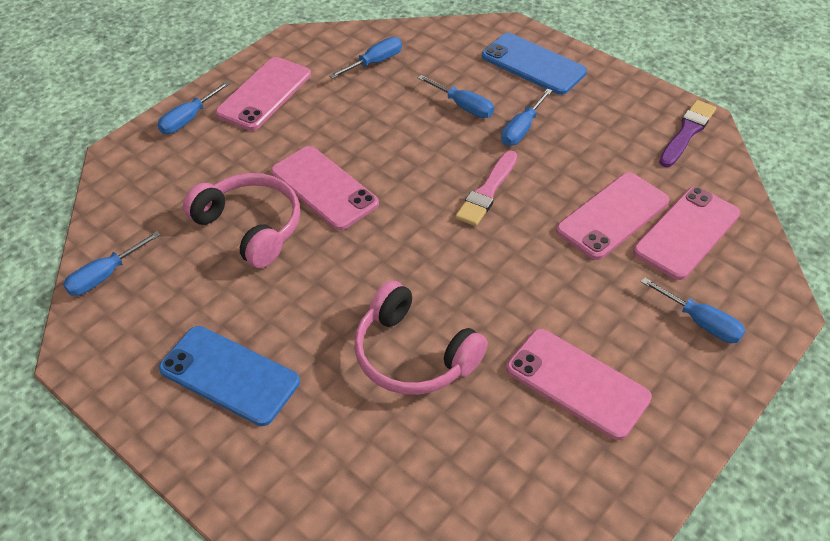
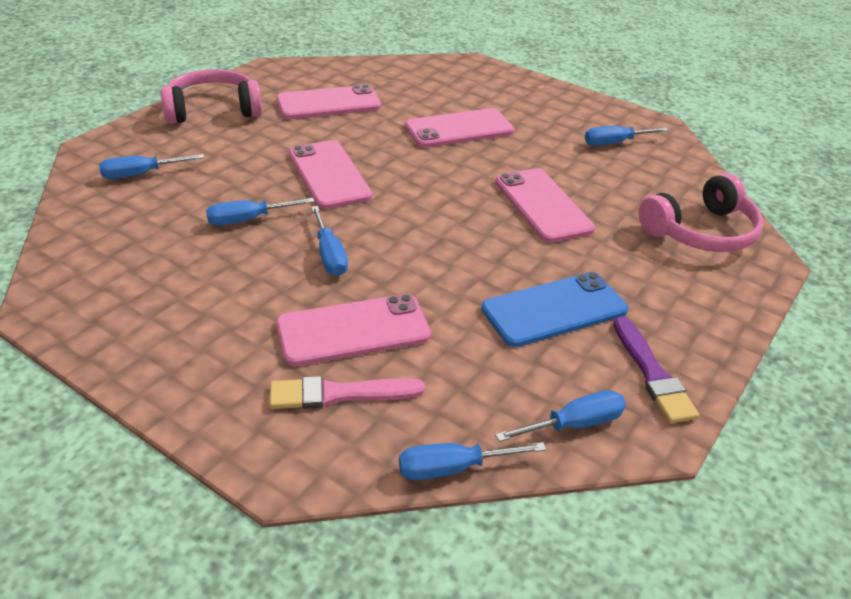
blue phone: [159,326,300,426] [482,33,587,95] = 2 -> [481,272,628,347] = 1

